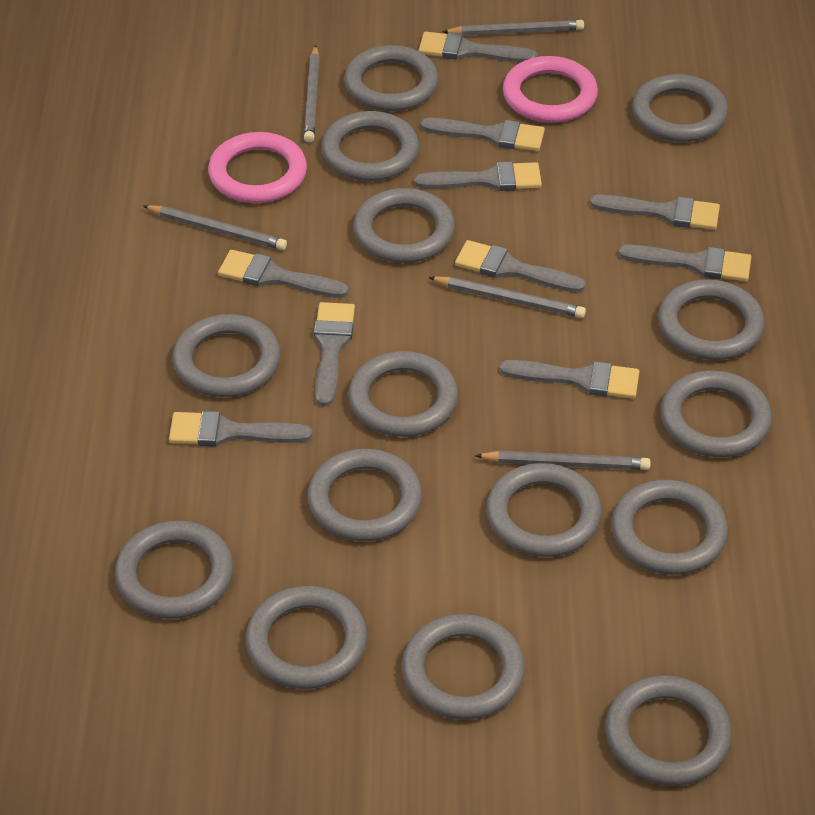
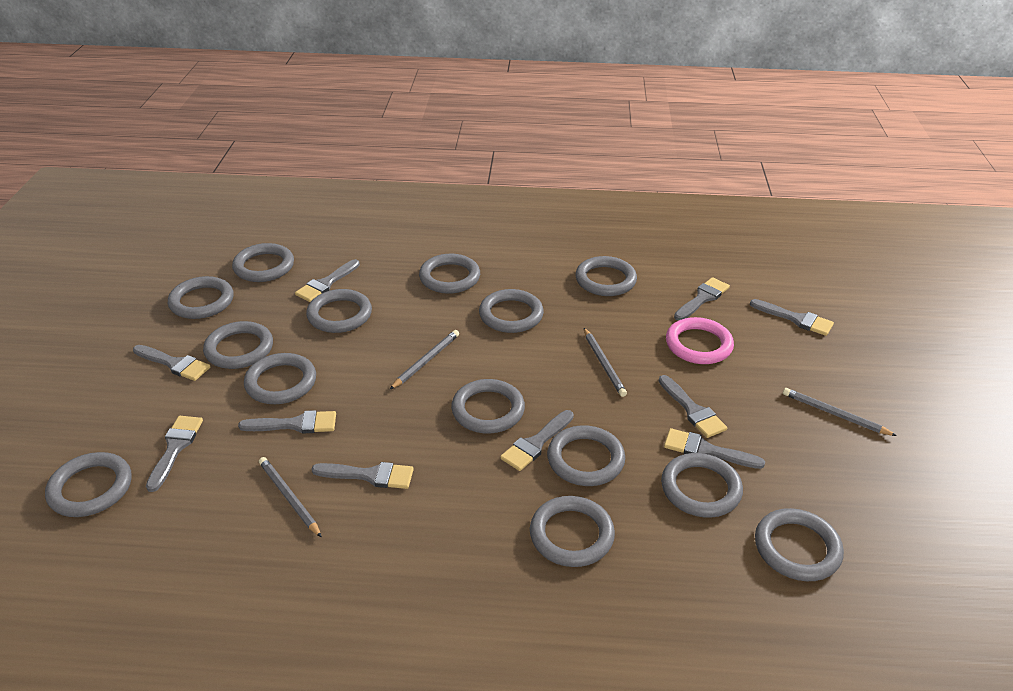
grey pencil: [143,205,287,250] [304,45,320,143] [428,277,586,318] [442,20,584,36] [475,451,651,470] = 5 -> [259,457,322,538] [389,330,459,390] [584,328,627,397] [783,388,897,436] = 4
grey ring: [115,521,233,619] [172,314,280,397] [246,586,367,689] [308,449,422,541] [322,111,419,181] [344,45,439,111] [348,351,458,437] [354,188,455,263] [402,614,525,720] [486,463,602,557] [606,675,732,786] [611,480,728,575] [632,74,728,142] [658,279,765,360] [661,370,772,457] = 15 -> [45,452,132,517] [168,276,234,319] [203,321,273,369] [232,243,294,282] [244,353,316,404] [306,289,372,333] [419,254,480,294] [451,379,525,433] [479,289,544,333] [530,496,615,567] [547,425,625,486] [575,256,637,296] [661,453,743,518] [755,508,844,581] = 14
pink ring: [208,132,307,203] [503,56,598,123] = 2 -> [666,317,734,364] = 1

